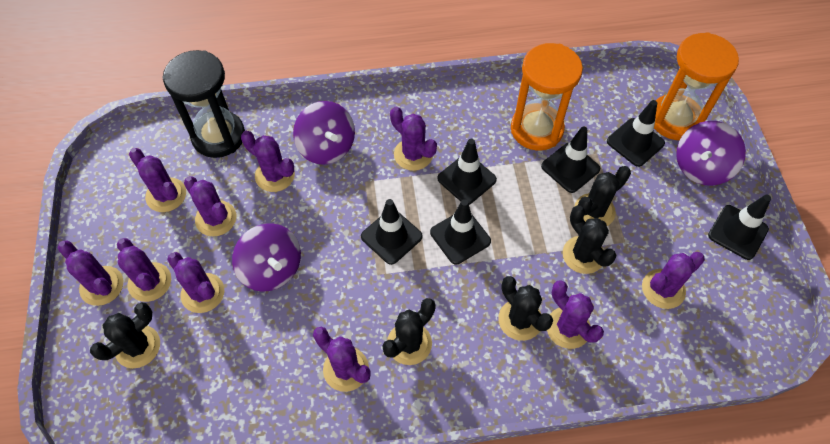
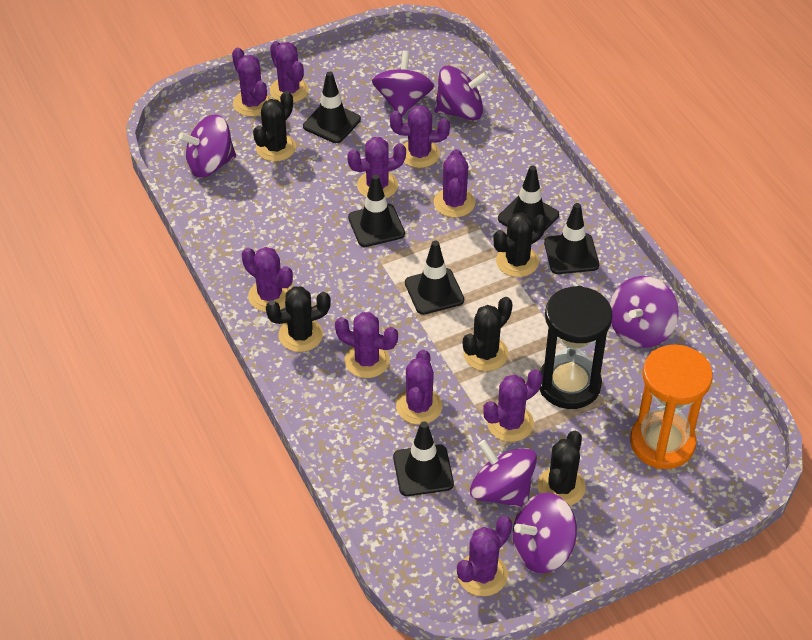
orange hourglass: [511,43,583,151] [654,32,739,140] = 2 -> [630,344,713,469] = 1
purple spinning top: [232,223,301,292] [293,101,355,165] [676,121,746,186] = 3 -> [178,114,236,177] [372,51,435,117] [434,66,488,120] [470,440,537,508] [513,492,577,573] [610,276,679,348] = 6

